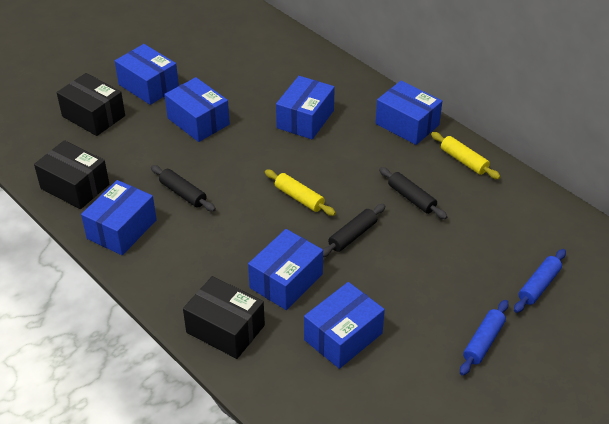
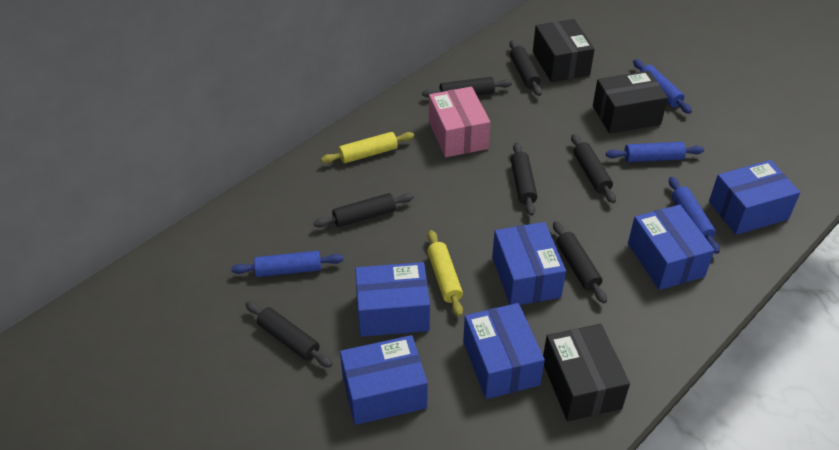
black rolling pin: [151,165,216,212] [323,204,386,257] [379,167,448,219] = 3 -> [245,301,332,368] [313,193,414,227] [422,77,512,97] [509,40,542,96] [511,142,537,216] [553,221,607,304] [571,134,616,203] = 7
blue box: [81,180,157,255] [115,44,179,105] [164,77,230,142] [248,229,323,310] [276,76,335,139] [304,282,385,369] [375,81,442,145] = 7 -> [340,335,428,425] [355,262,430,337] [463,303,545,399] [492,222,566,305] [628,205,715,290] [709,160,800,235] = 6
blue rolling pin: [460,300,508,376] [514,249,566,313] = 2 -> [231,251,343,277] [606,142,704,162] [633,59,692,114] [669,177,720,254] = 4
pink box: none = 0 -> [429,87,490,157] = 1

